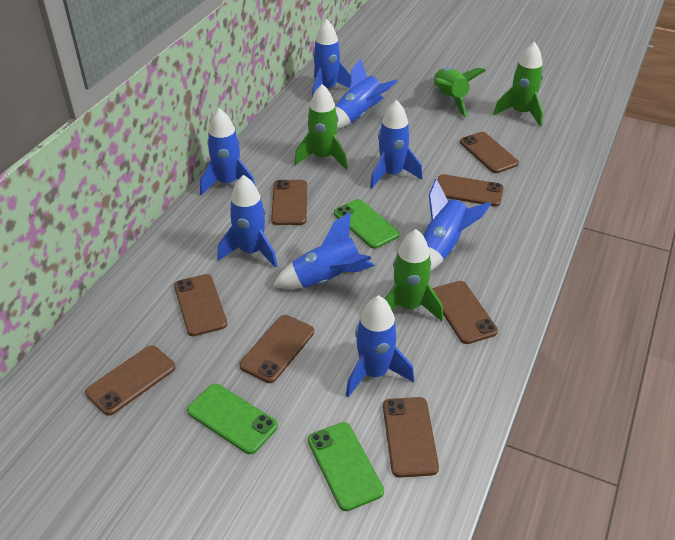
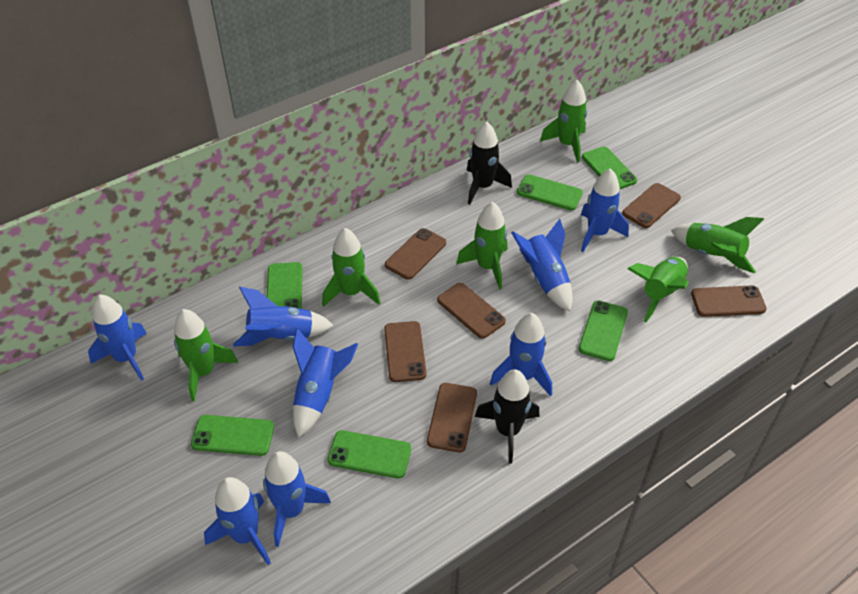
black rocket: none = 0 -> [467,122,512,204] [475,369,539,464] = 2
brown phone: [85,345,176,415] [174,274,227,336] [239,315,314,383] [271,180,307,225] [383,397,439,478] [432,281,498,344] [437,174,504,207] [460,132,519,173] = 8 -> [384,321,427,382] [385,228,446,279] [427,383,477,452] [437,283,506,339] [622,183,681,228] [691,285,767,317] = 6
green phone: [187,384,278,454] [308,422,384,511] [334,199,399,249] = 3 -> [191,415,274,456] [267,262,303,309] [327,430,411,478] [517,174,583,210] [579,300,628,361] [582,146,637,189] = 6
green rocket: [294,84,348,169] [384,229,443,321] [434,67,486,118] [493,42,543,127] = 4 -> [174,309,238,401] [322,228,380,307] [456,202,507,290] [540,80,587,163] [628,257,689,322] [671,217,764,273] = 6

